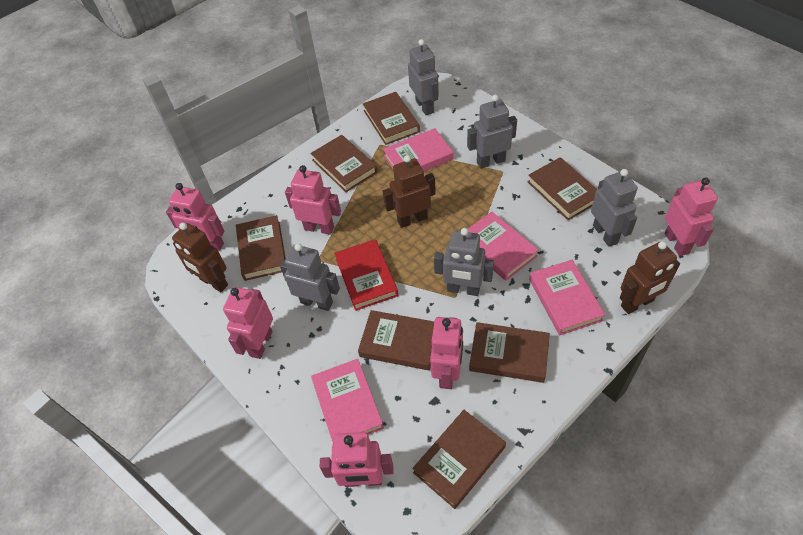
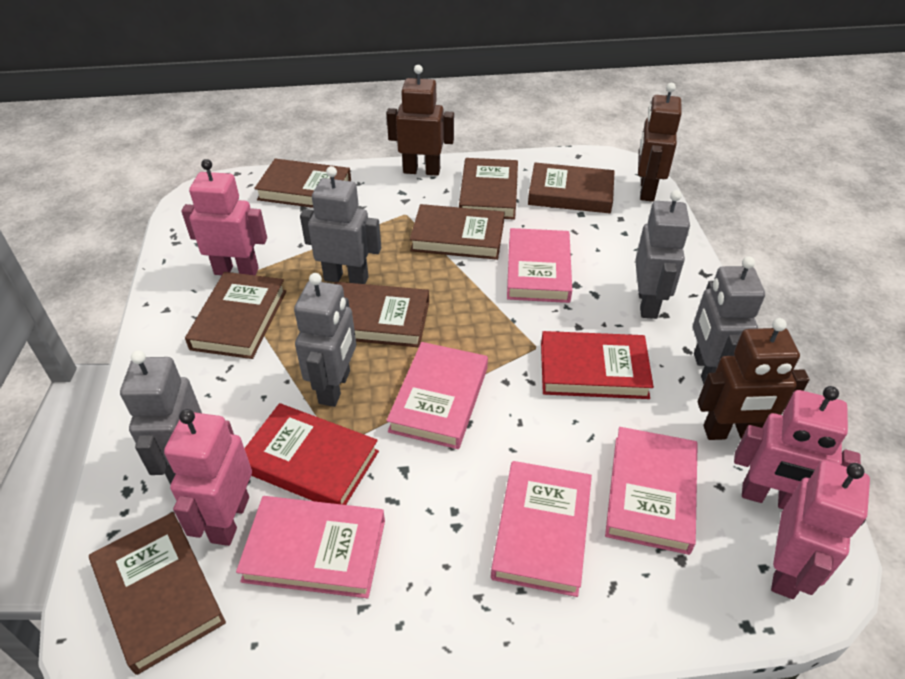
pink book: [311,359,384,444] [383,128,453,171] [468,212,539,281] [529,260,605,335] = 4 -> [236,496,385,598] [386,342,488,449] [491,461,592,597] [507,228,572,303] [605,427,698,555] = 5
pink robot: [166,183,224,251] [223,287,273,359] [285,165,341,235] [320,432,394,487] [430,317,463,389] [665,177,718,256] = 6 -> [164,409,252,546] [181,159,267,276] [734,386,861,509] [771,460,870,599] = 4
red book: [334,239,398,311] = 1 -> [244,403,379,505] [541,331,654,399] = 2

